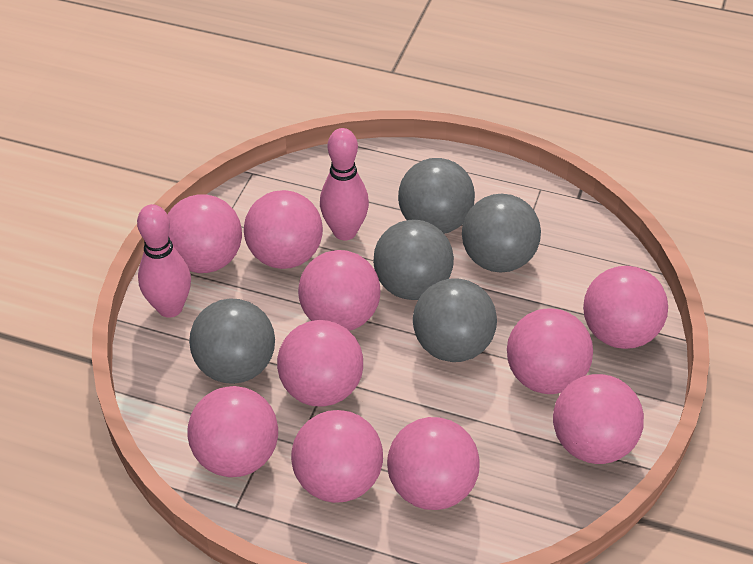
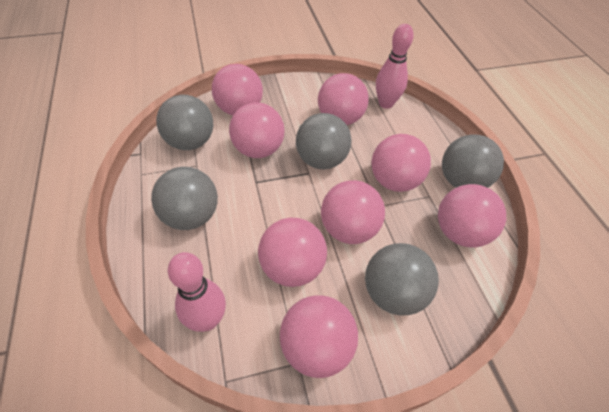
pink ball: [167,195,242,273] [187,386,278,477] [244,190,323,269] [277,320,363,407] [291,410,383,503] [298,250,380,331] [387,417,480,510] [507,308,593,394] [553,374,644,464] [583,266,668,349] = 10 -> [212,64,263,115] [229,102,285,158] [258,218,327,287] [280,295,358,378] [318,73,369,125] [321,180,385,244] [371,134,431,192] [438,184,506,248] = 8

